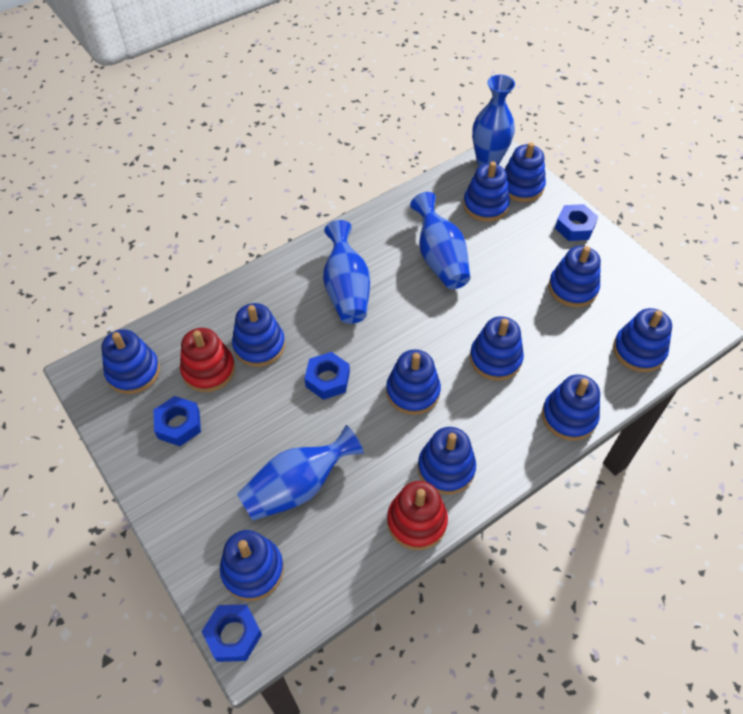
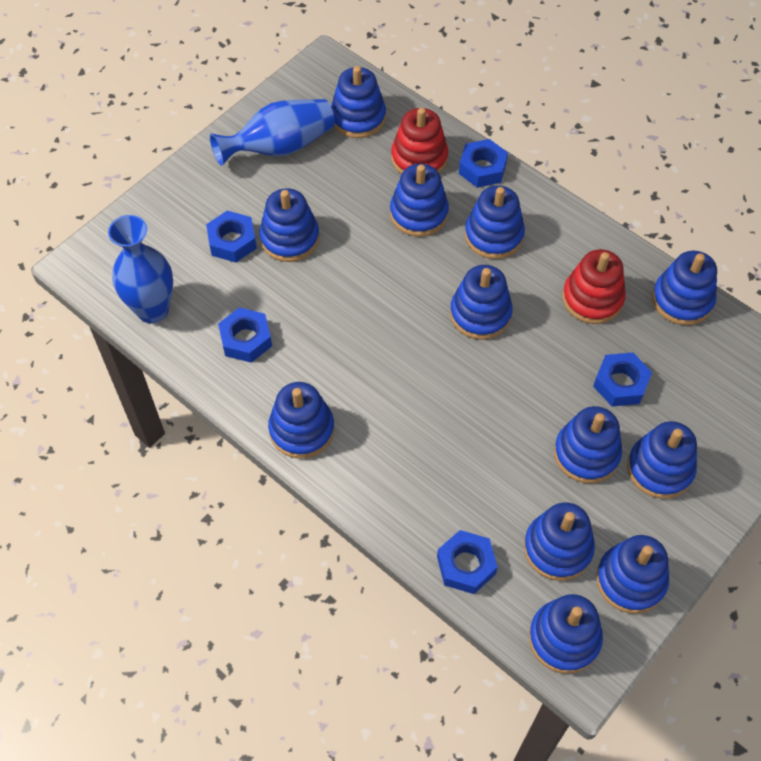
blue nut: [153,396,201,446] [201,604,262,662] [304,352,350,400] [555,204,598,241] = 4 -> [206,211,257,262] [218,307,272,363] [437,530,498,594] [459,139,508,188] [593,352,652,407] = 5
blue stacking toy: [101,329,160,394] [220,530,284,601] [232,303,285,367] [386,349,441,415] [418,427,476,494] [463,162,510,222] [470,316,524,381] [505,142,546,202] [542,374,600,441] [548,246,601,307] [613,308,672,372] = 11 -> [259,188,319,262] [268,382,334,459] [331,66,386,138] [390,163,449,237] [450,265,513,340] [465,186,525,259] [524,502,595,581] [529,594,603,674] [554,406,622,483] [596,535,669,614] [627,421,697,499] [652,251,717,325] = 12
blue vase: [237,425,364,521] [323,220,370,324] [410,192,470,289] [472,75,515,167] = 4 -> [108,215,173,324] [210,99,335,166] = 2

